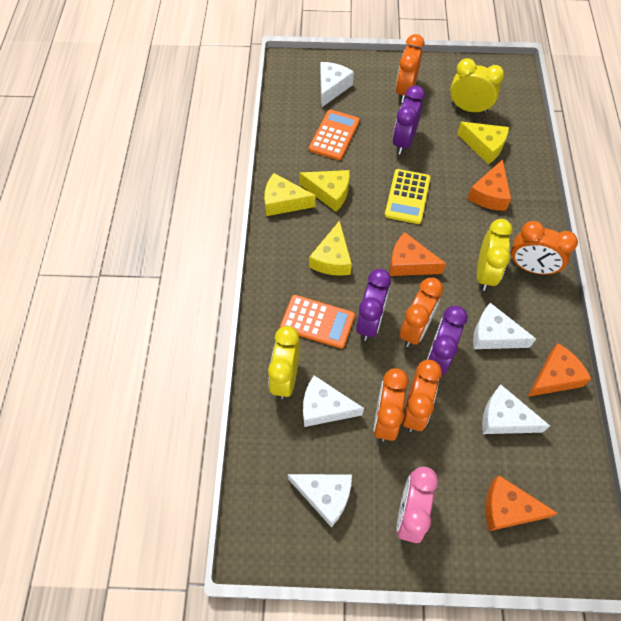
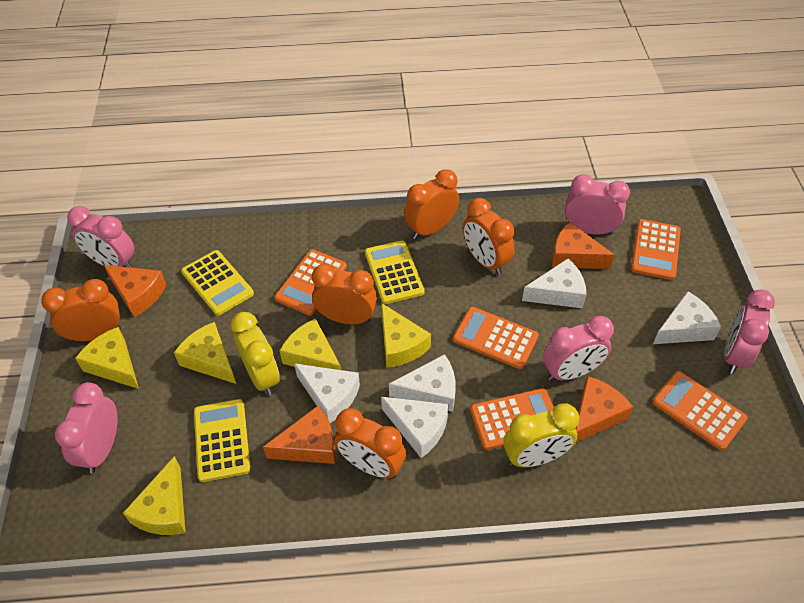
orange calculator: [280,295,355,349] [309,110,360,160] = 2 -> [275,249,347,316] [453,307,539,369] [470,388,554,450] [631,219,681,280] [652,371,748,451] = 5
pink clock: [396,466,438,543] = 1 -> [55,382,118,473] [67,206,134,268] [543,316,614,381] [565,174,630,235] [724,289,775,374] = 5
purple clock: [356,269,391,341] [393,85,425,155] [427,306,468,375] = 3 -> none = 0
yellow calculator: [385,169,431,224] = 1 -> [181,250,254,315] [194,399,250,482] [365,240,425,304] = 3
yellow cheese: [264,173,316,216] [299,170,350,212] [309,220,352,276] [457,122,509,164] = 4 -> [75,327,139,389] [123,456,186,535] [174,322,236,384] [280,318,341,370] [381,303,431,368] = 5
yellow clock: [268,326,300,399] [450,58,504,114] [477,219,512,291] = 3 -> [231,312,280,395] [503,403,579,467] = 2

